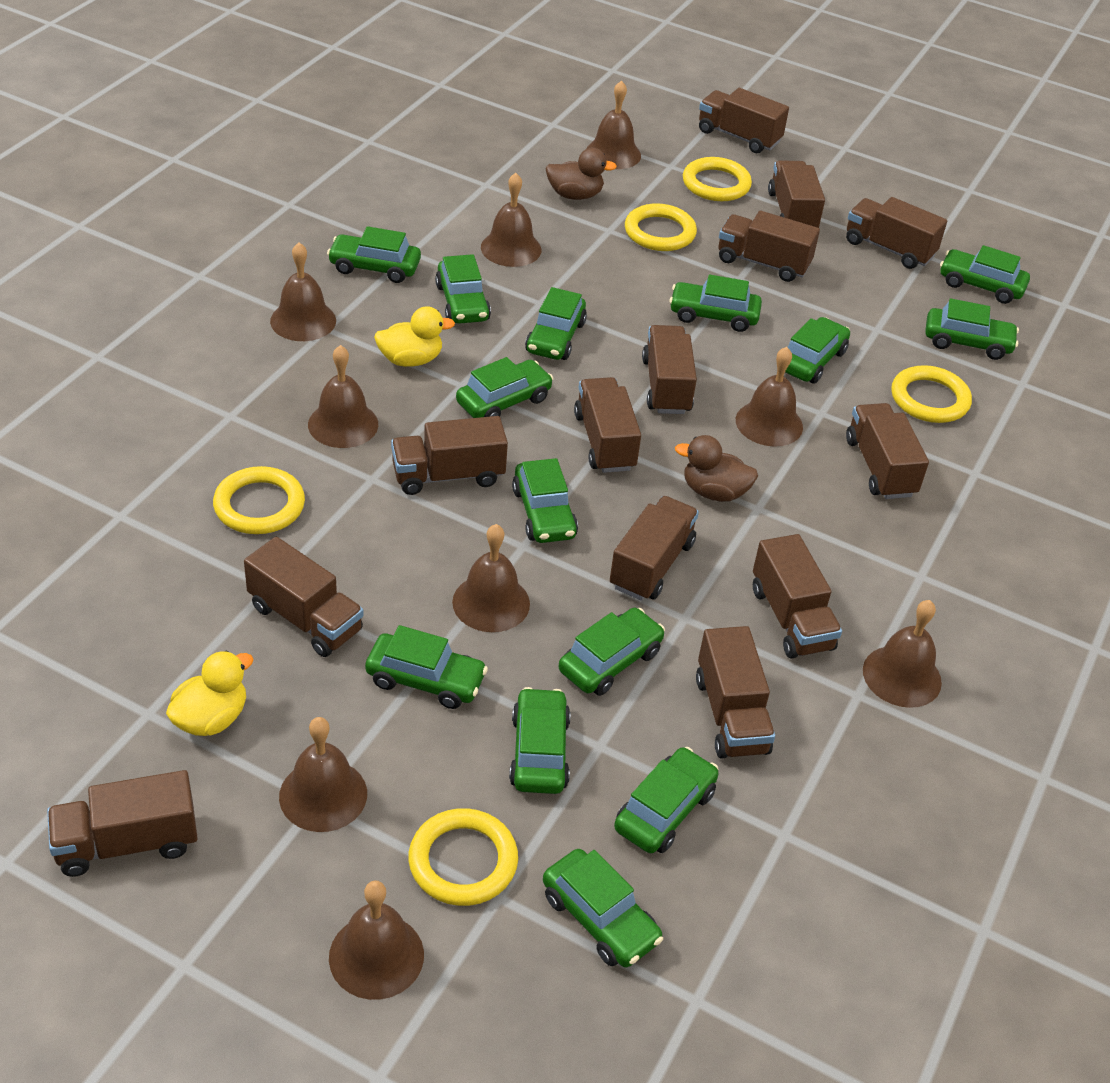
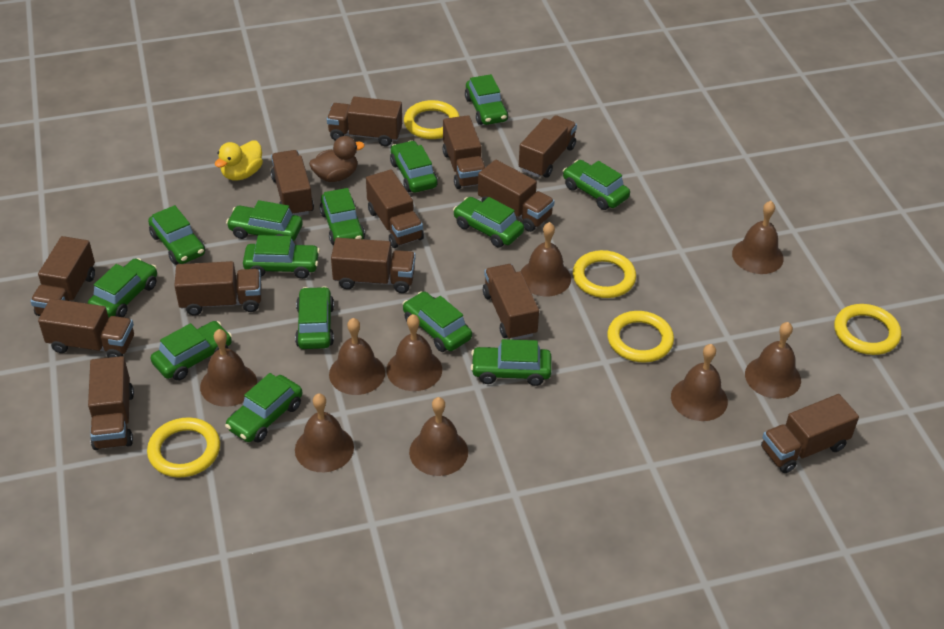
brown duck: [545,148,617,200] [675,435,758,502] = 2 -> [309,136,365,182] = 1
yellow duck: [166,651,254,736] [374,306,455,367] = 2 -> [215,140,263,181] = 1

